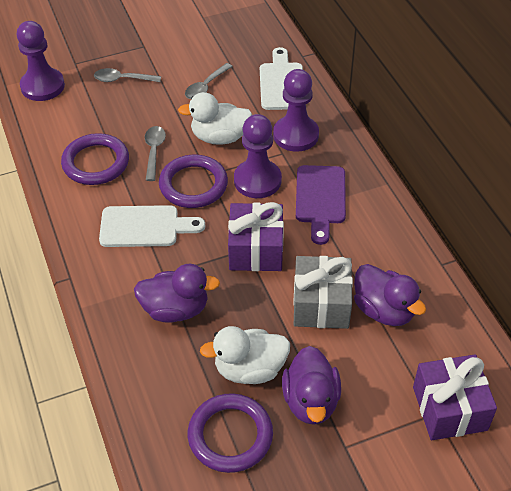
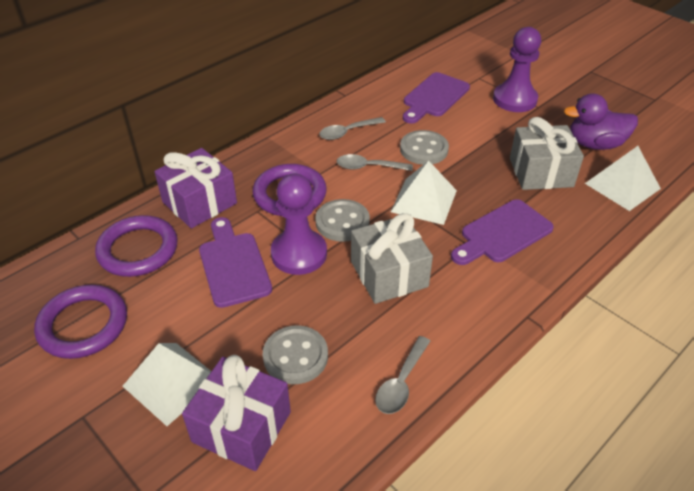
grey button: none = 0 -> [263,325,328,384] [315,199,370,242] [400,130,449,165] = 3
grey gift: [293,256,353,329] = 1 -> [351,213,433,304] [510,117,584,190] = 2
purple cutting board: [296,165,346,245] = 1 -> [199,217,272,308] [403,72,470,124] [451,199,554,265] = 3
purple duck: [134,264,220,323] [282,346,341,425] [354,264,426,326] = 3 -> [564,93,638,150] = 1
purple pawn: [17,21,65,101] [234,114,282,198] [273,69,319,152] = 3 -> [271,174,327,275] [493,27,541,112] = 2
white cutting board: [99,205,205,247] [260,47,303,110] = 2 -> none = 0
white duck: [178,92,252,145] [200,326,290,384] = 2 -> none = 0
white pyramid: none = 0 -> [122,343,211,426] [391,160,457,225] [585,146,661,211] = 3

